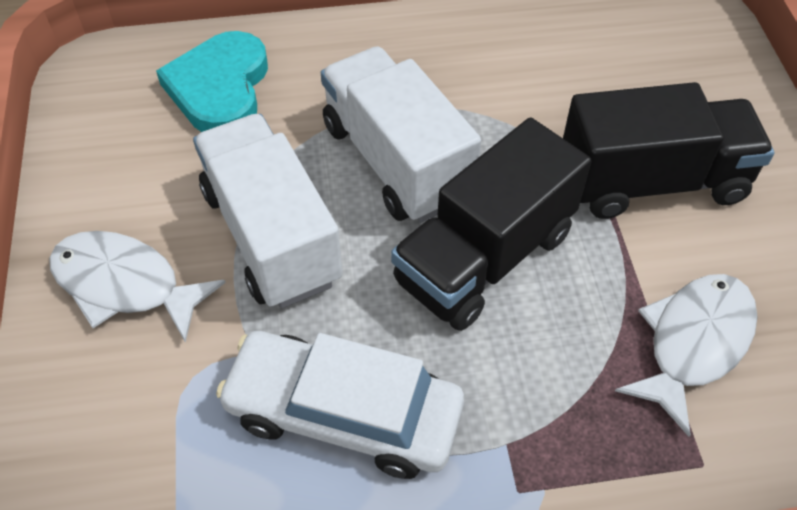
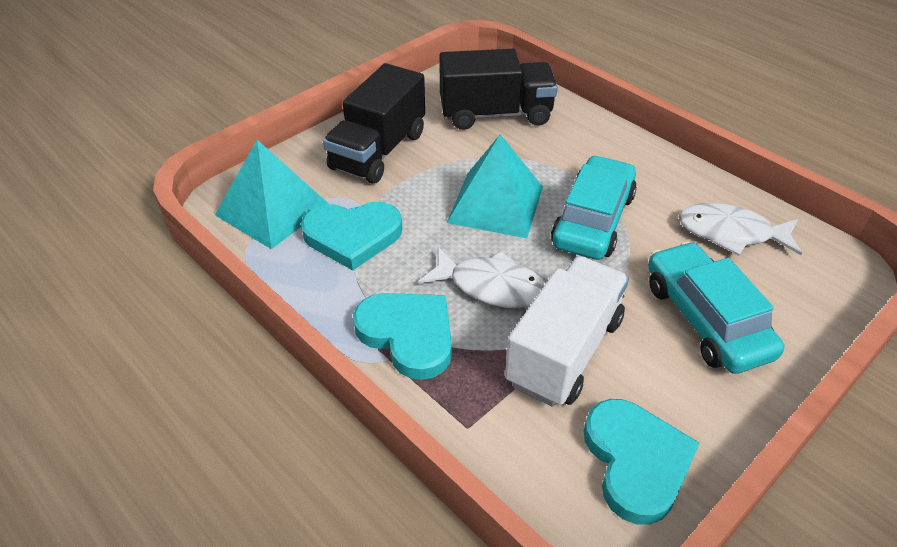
turquoise car: none = 0 -> [551,155,637,260] [648,241,784,374] = 2
turquoise heart: [156,31,268,132] = 1 -> [301,202,402,270] [353,293,452,380] [584,399,699,525] = 3
turquoise pyramid: none = 0 -> [215,140,329,249] [447,134,543,238] = 2
white car: [216,331,464,479] = 1 -> none = 0
white truck: [193,114,343,308] [321,46,481,222] = 2 -> [505,256,629,407] = 1

